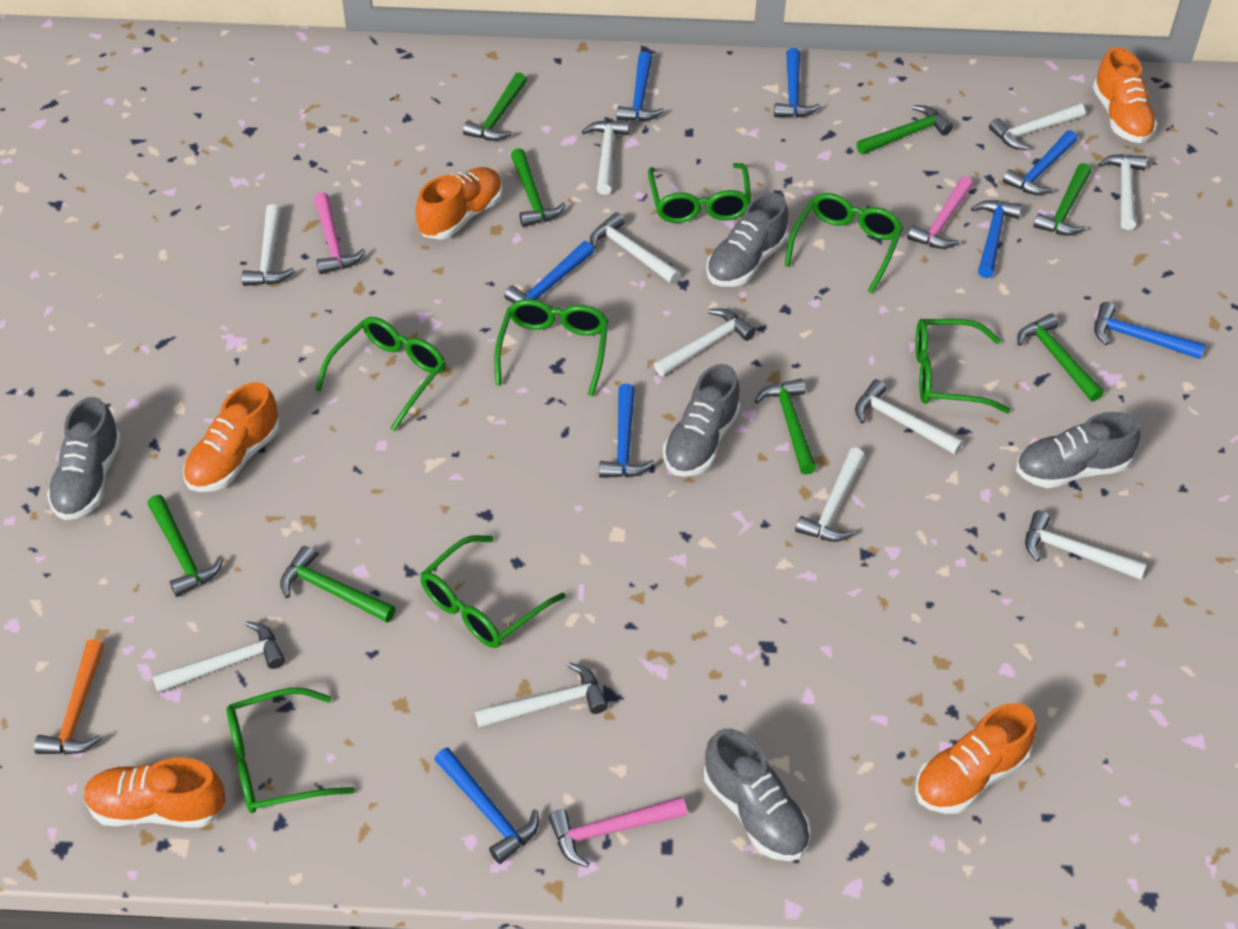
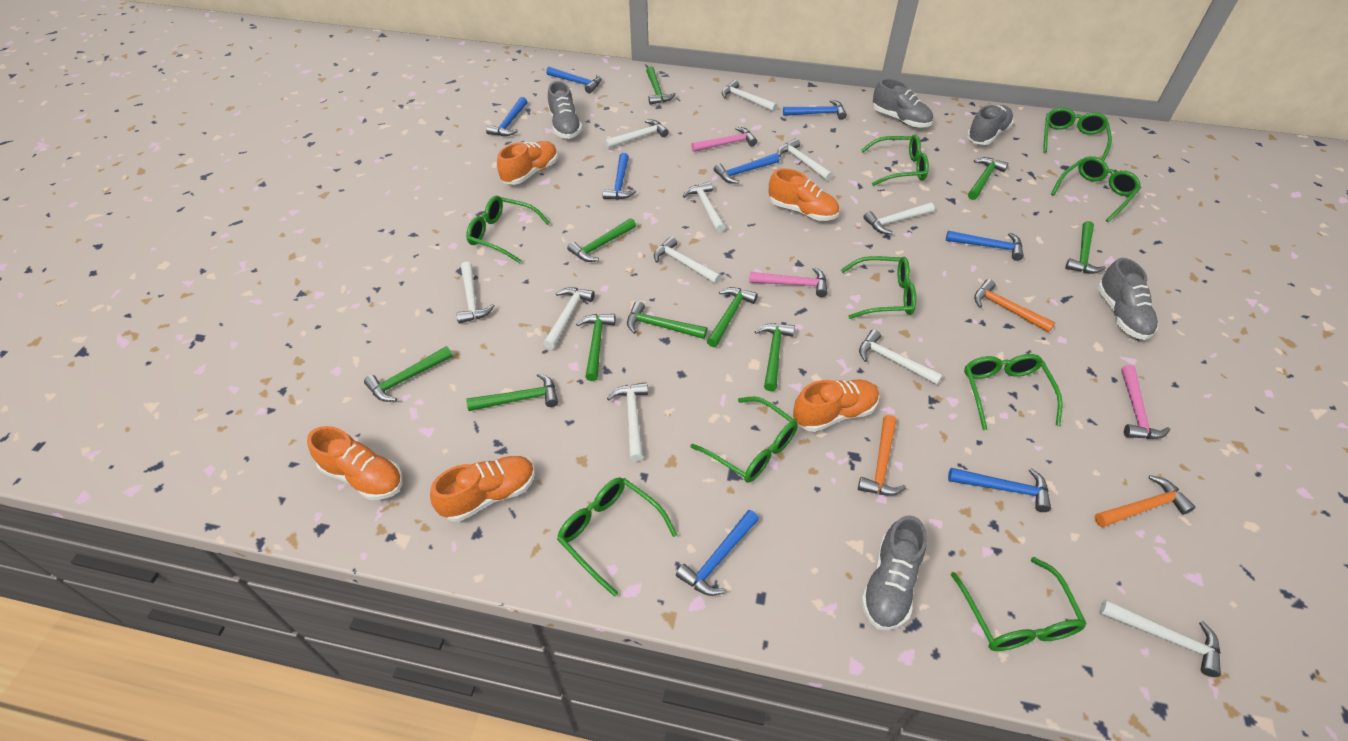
green glasses: [227,688,355,813] [315,317,446,431] [420,535,565,648] [494,299,608,396] [648,163,752,223] [784,193,903,294] [916,319,1011,413] = 7 -> [466,196,550,263] [557,477,677,597] [690,397,798,483] [841,256,916,319] [861,134,929,186] [951,557,1087,651] [964,354,1063,430] [1043,107,1112,161] [1051,156,1141,222] = 9
green hammer: [147,495,223,597] [280,546,396,622] [463,72,527,141] [511,148,566,227] [755,378,816,475] [857,105,953,154] [1017,313,1104,402] [1033,163,1091,236] = 8 -> [364,346,453,402] [466,373,558,411] [567,218,636,262] [576,314,615,381] [627,301,707,339] [646,66,676,105] [707,287,758,347] [755,323,795,391] [968,157,1008,200] [1065,221,1106,274] = 10
orange hammer: [34,639,104,754] = 1 -> [858,415,906,496] [974,279,1055,332] [1094,475,1196,527] = 3

